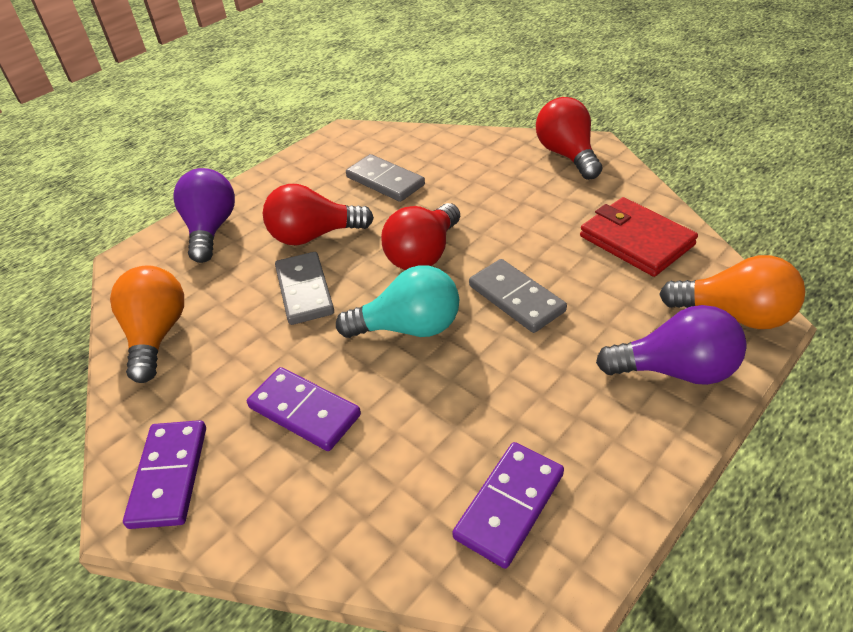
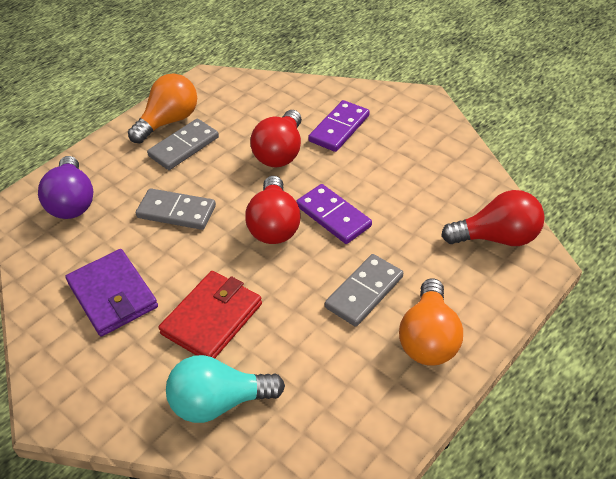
purple domino: [123,420,206,529] [247,367,361,451] [452,442,564,569] = 3 -> [296,184,372,244] [308,100,370,152] = 2
purple light bulb: [173,168,235,263] [596,305,747,385] = 2 -> [38,156,93,219] = 1
purple wallet: none = 0 -> [65,249,158,337] = 1

